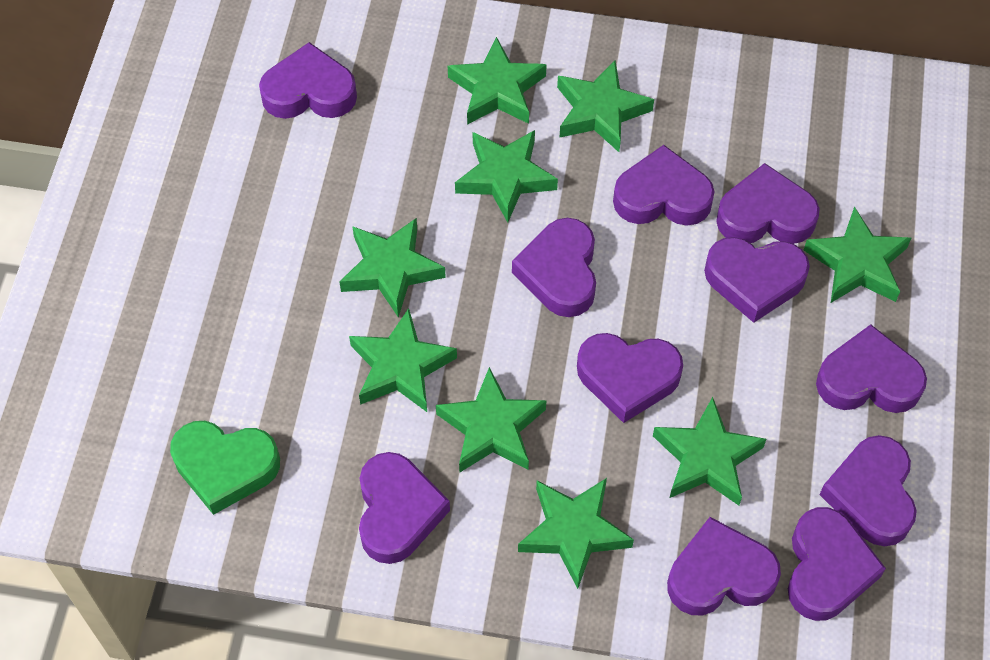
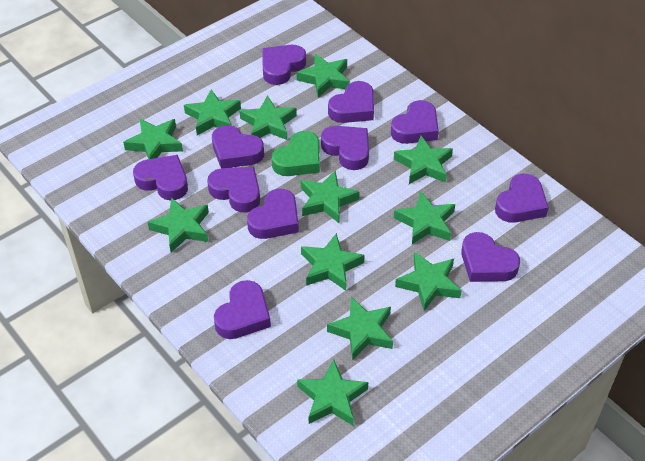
green star: [339,218,446,318] [349,308,457,412] [436,367,546,473] [448,37,547,125] [455,130,558,223] [518,478,634,589] [557,61,654,152] [653,397,766,505] [804,206,911,303] = 9 -> [123,119,183,159] [148,198,209,253] [184,90,241,135] [240,96,297,140] [296,54,350,98] [297,359,368,426] [301,171,360,223] [301,233,365,291] [327,297,393,360] [394,136,453,184] [394,191,455,244] [395,252,461,311] = 12

